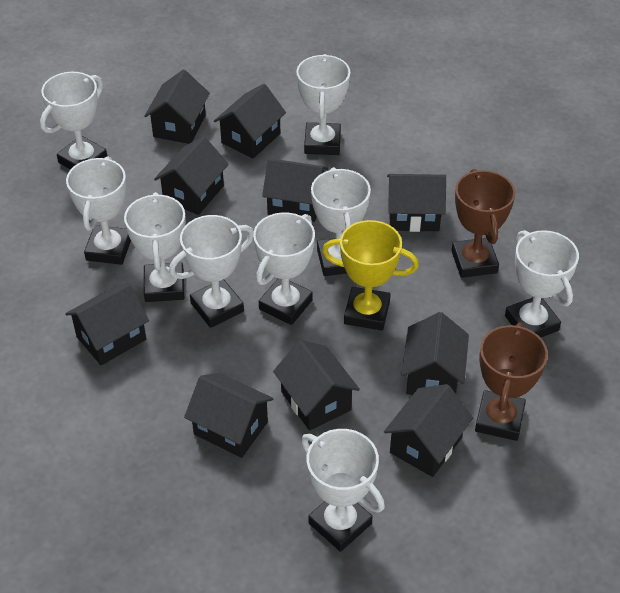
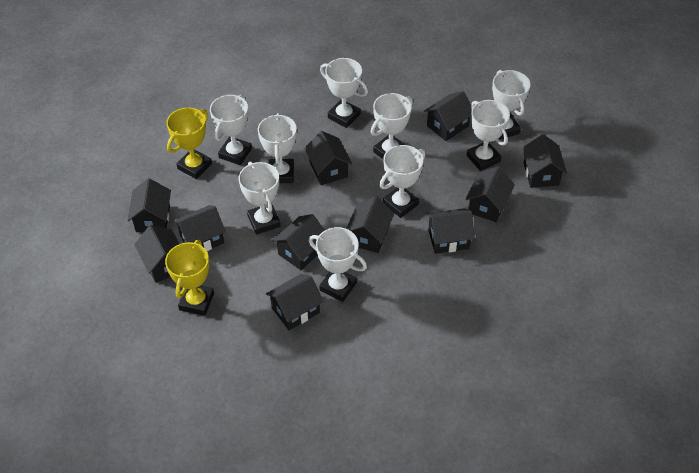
black house: [65,284,149,365] [144,70,210,144] [154,136,229,215] [184,373,273,458] [214,84,286,158] [262,158,328,222] [273,340,360,431] [384,384,473,477] [387,174,446,232] [401,312,469,395] = 10 -> [127,178,171,232] [134,225,179,283] [173,205,226,251] [266,274,324,330] [272,214,325,270] [304,131,352,185] [346,196,394,253] [424,91,471,141] [426,208,475,254] [465,166,515,222] [522,134,567,188] = 11
brown trophy: [452,169,515,278] [475,322,548,441] = 2 -> none = 0
yellow trophy: [322,220,419,331] = 1 -> [165,240,214,316] [166,108,212,179] = 2

